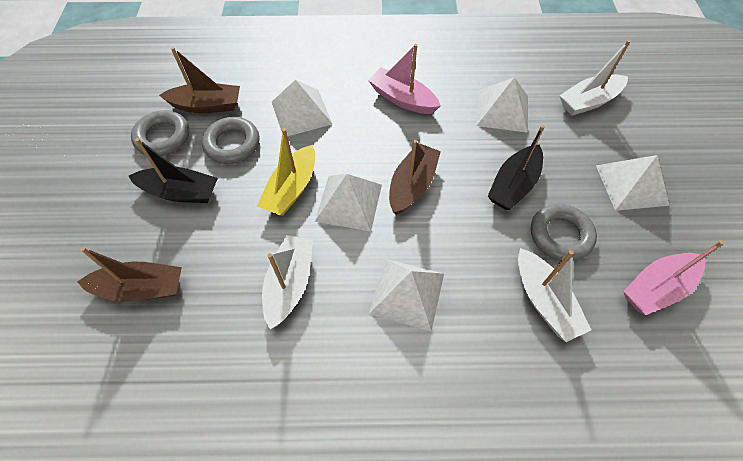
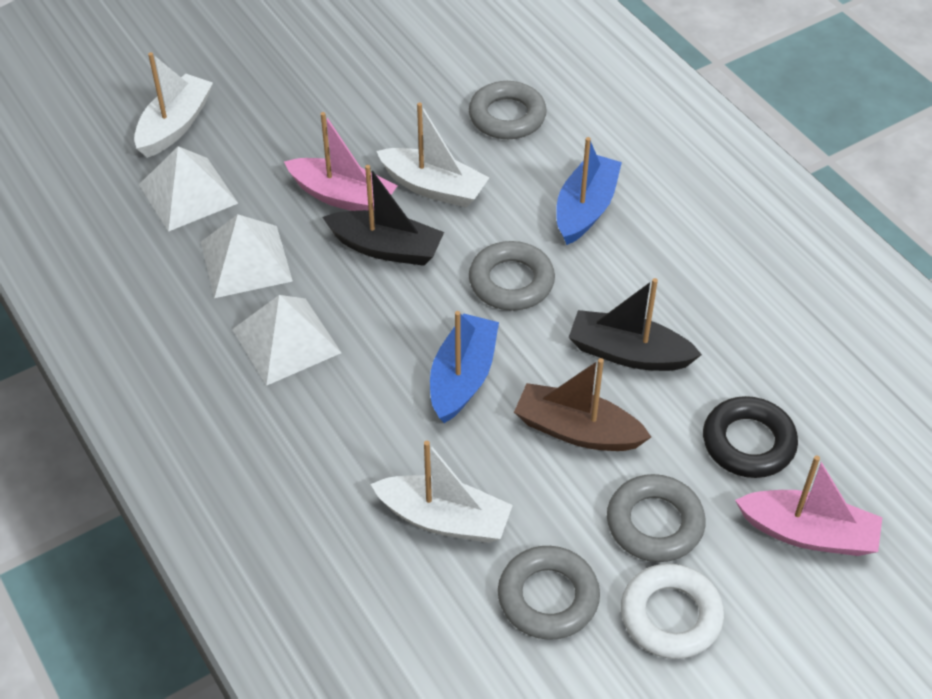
black ring: none = 0 -> [703,396,798,478] = 1
blue boat: none = 0 -> [430,311,499,423] [556,137,622,245] = 2
brown boat: [78,247,182,302] [159,47,240,113] [389,140,441,215] = 3 -> [514,358,651,451] = 1
grey ring: [131,110,189,156] [202,117,259,164] [531,204,597,262] = 3 -> [469,81,547,139] [469,241,555,311] [498,546,600,640] [607,474,706,562] = 4
white pyramid: [272,80,332,136] [315,174,382,232] [369,259,444,331] [476,77,528,133] [596,155,670,211] = 5 -> [139,146,238,232] [201,214,293,298] [232,295,341,386] = 3
white ring: none = 0 -> [621,563,724,659] = 1
yellow boat: [257,128,315,216] = 1 -> none = 0

